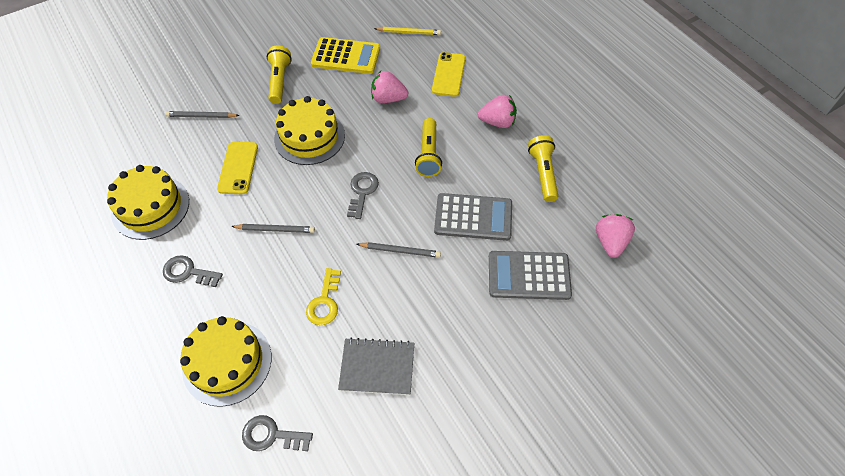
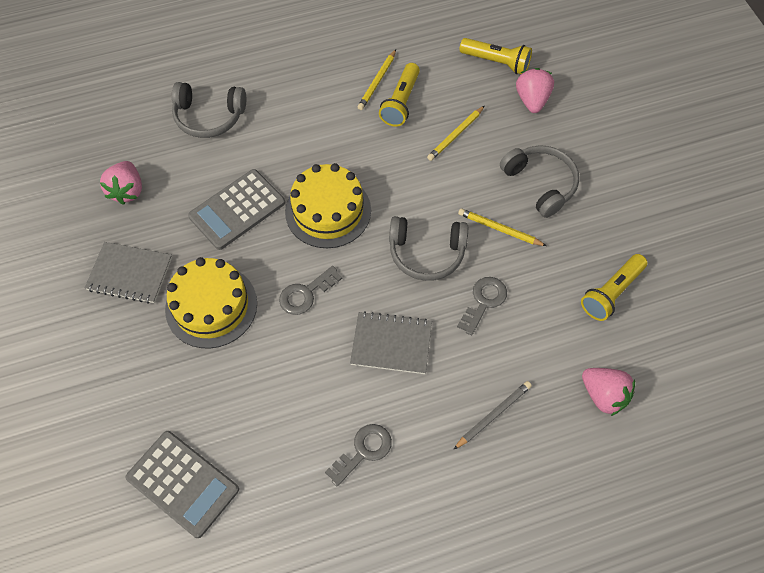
grey headphones: none = 0 -> [172,82,246,138] [389,216,468,281] [500,145,579,218] = 3
grey notebook: [338,338,414,395] = 1 -> [85,242,172,304] [350,311,432,374] = 2
grey pencil: [165,111,240,118] [231,224,315,233] [357,242,441,258] = 3 -> [453,381,532,450] = 1
yellow cake: [107,165,189,240] [180,316,271,407] [274,96,345,165] = 3 -> [165,257,257,348] [285,163,371,248] = 2
yellow calculator: [311,37,380,74] = 1 -> none = 0
yellow key: [306,268,341,325] = 1 -> none = 0
yellow pencil: [374,27,441,35] = 1 -> [358,49,396,110] [427,106,485,161] [458,208,547,246] = 3
yellow phone: [217,142,258,194] [432,52,466,97] = 2 -> none = 0

